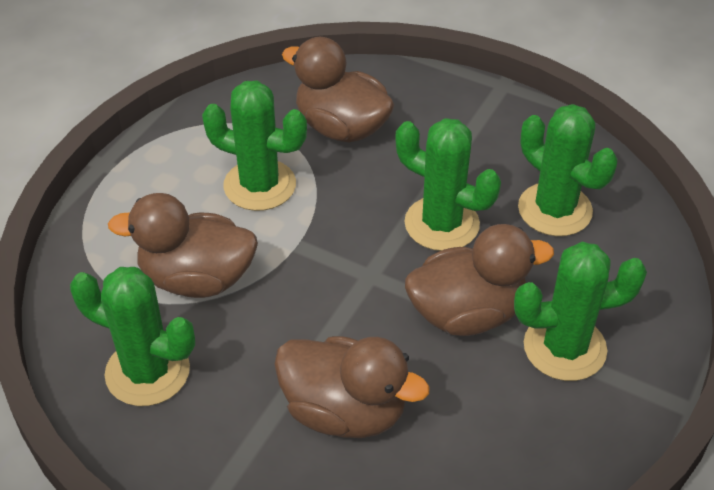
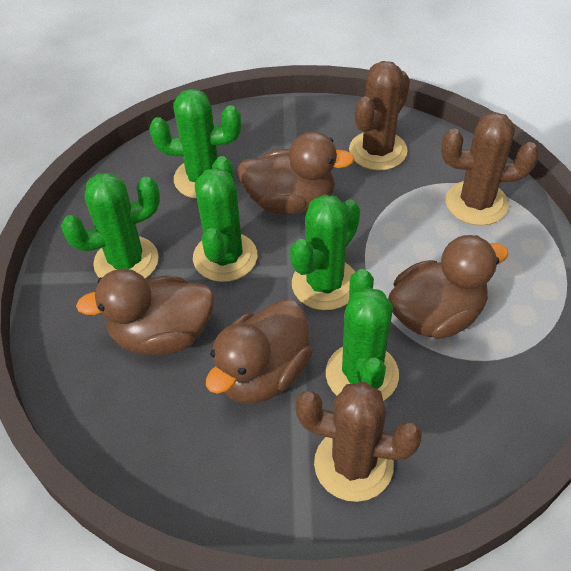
brown cactus: none = 0 -> [295,382,422,502] [349,61,410,171] [441,112,539,226] = 3

